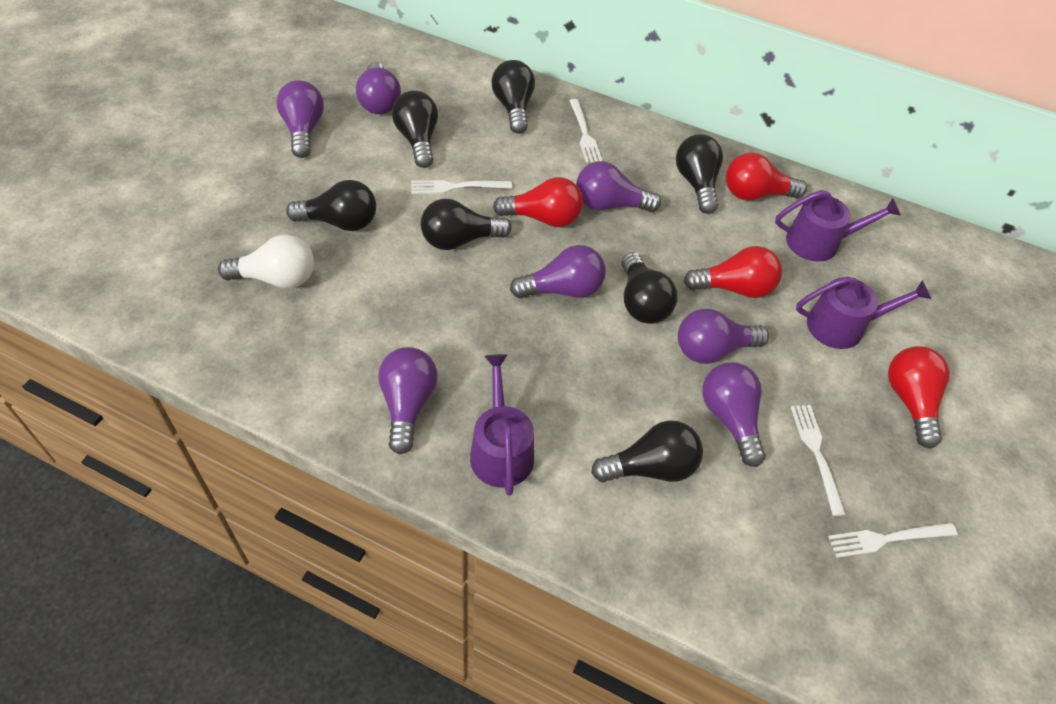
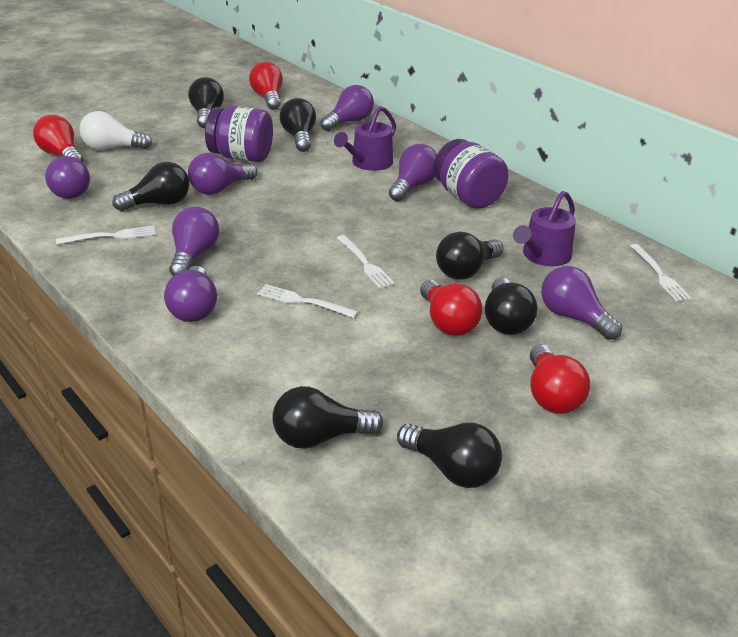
purple jar: none = 0 -> [205,106,273,162] [434,139,509,209] = 2
purple watering can: [470,354,534,496] [775,190,901,262] [796,277,931,349] = 3 -> [334,106,396,171] [513,191,576,266] = 2

